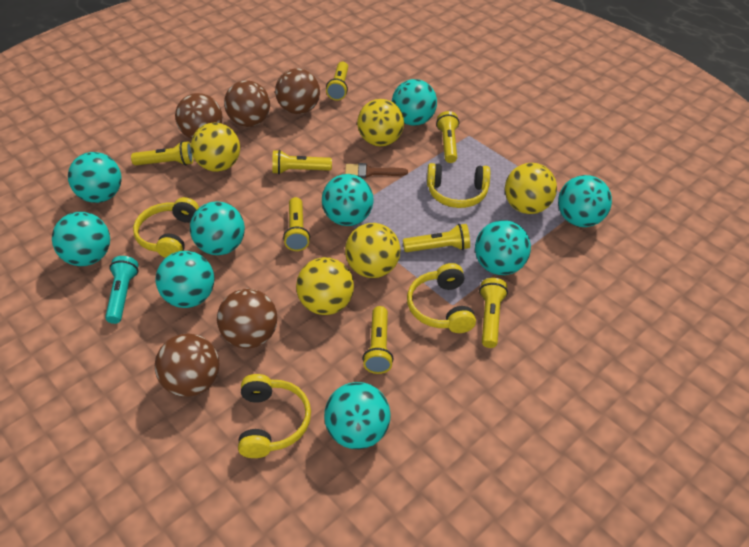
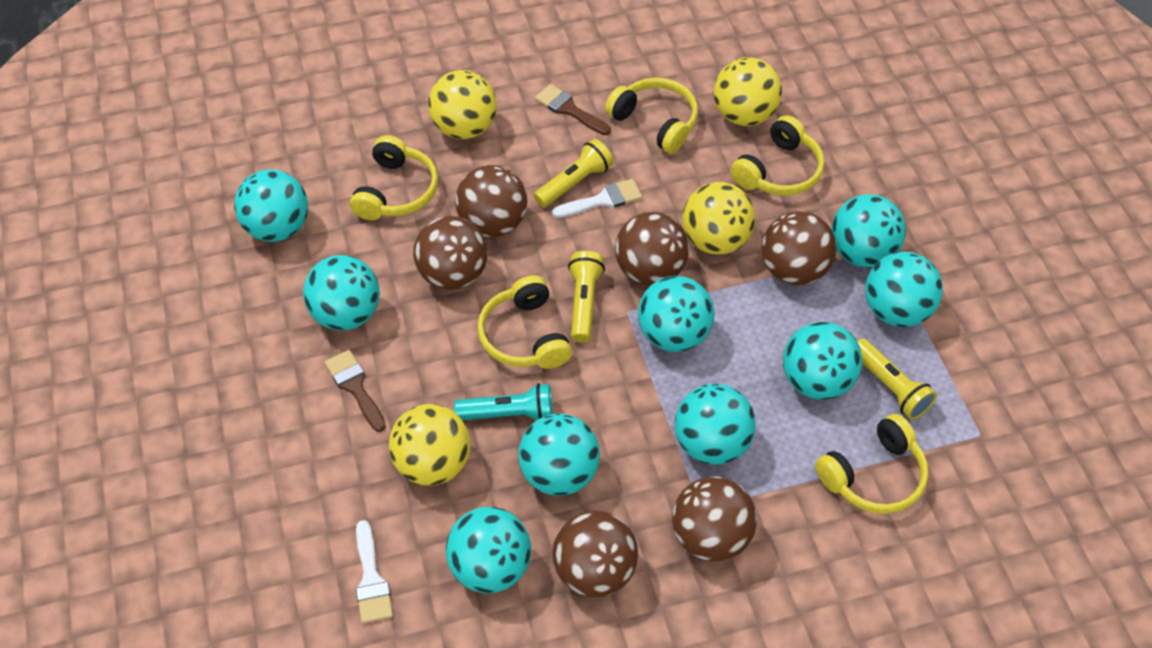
brown ball: [155,333,220,397] [175,93,223,139] [217,289,277,349] [224,80,270,127] [275,68,320,114] = 5 -> [413,216,488,290] [455,165,527,237] [552,511,638,597] [615,212,689,286] [672,476,757,562] [762,211,837,285] = 6
brown brush: [345,163,408,178] = 1 -> [325,350,386,432] [535,84,611,135] = 2
white brush: none = 0 -> [356,520,393,623] [552,179,642,218] = 2
yellow ball: [191,123,240,172] [296,257,354,315] [345,223,401,278] [357,99,404,146] [505,163,557,214] = 5 -> [389,404,471,485] [428,70,497,139] [682,182,755,255] [714,57,782,126] = 4
yellow flashlight: [131,141,193,165] [272,150,332,174] [283,197,310,251] [326,62,348,101] [363,306,393,374] [403,224,470,252] [436,111,459,163] [479,278,508,348] = 8 -> [534,139,613,207] [568,251,605,342] [857,338,937,420] = 3
yellow headphones: [133,197,199,258] [238,374,311,458] [407,263,476,333] [427,163,490,208] = 4 -> [350,135,438,221] [477,275,572,369] [605,78,698,154] [730,115,824,196] [815,414,929,514] = 5

